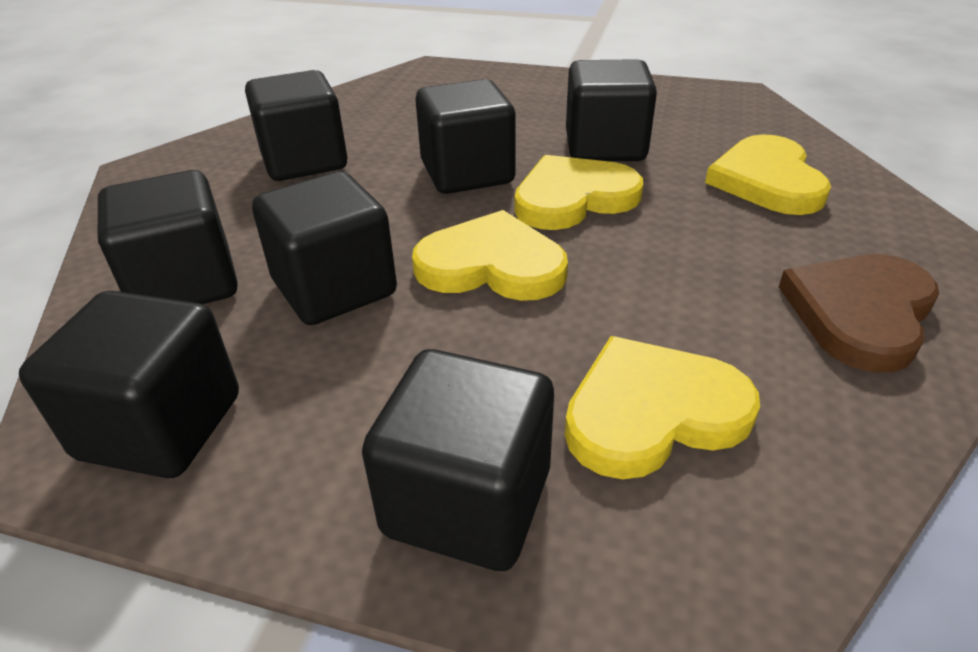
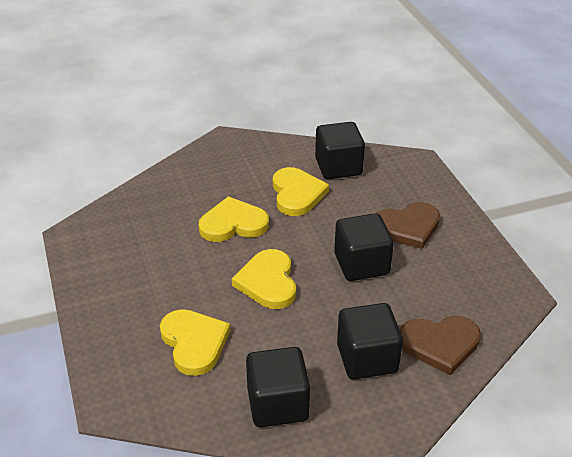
black cube: [19,291,239,478] [98,170,238,304] [245,70,348,181] [252,171,397,325] [362,349,554,571] [415,79,516,194] [566,59,657,161] = 7 -> [246,347,310,427] [315,122,365,179] [334,213,394,281] [337,303,403,379] = 4
brown heart: [779,254,939,373] = 1 -> [377,202,440,249] [400,316,481,375] = 2

